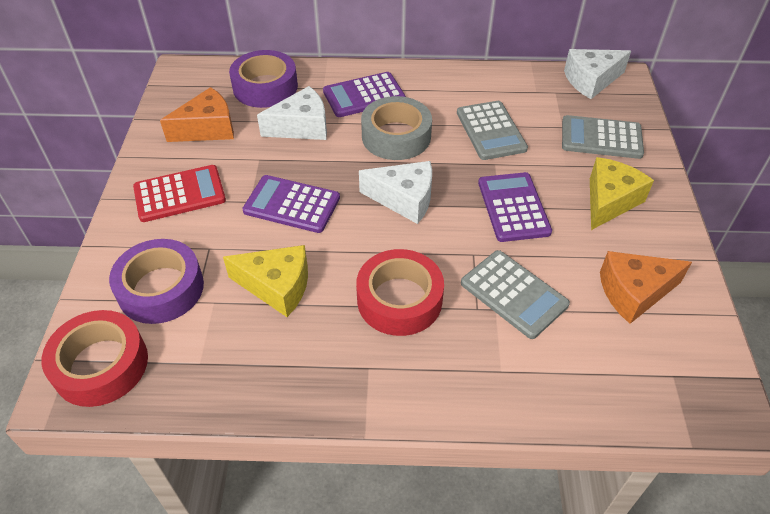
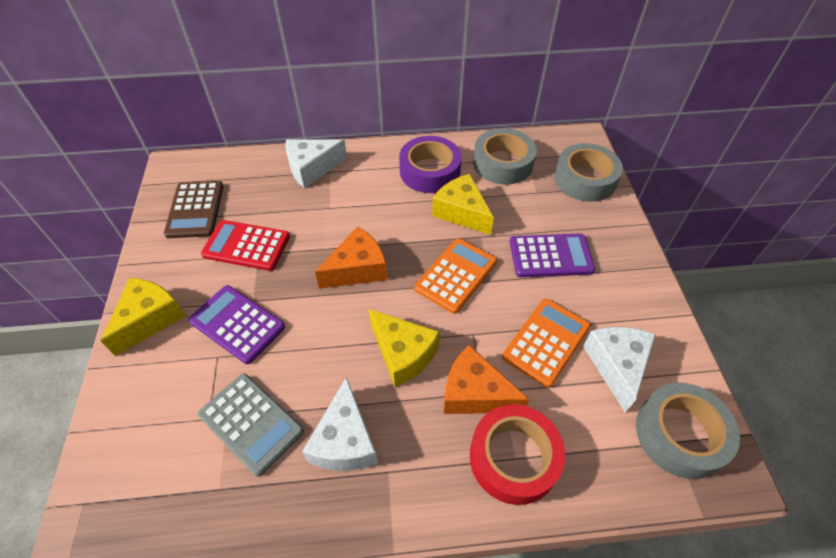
brown calculator: none = 0 -> [164,181,223,238] = 1
grey calculator: [457,101,528,160] [461,250,570,339] [562,115,644,159] = 3 -> [198,373,304,477] = 1
grey tape: [361,96,432,160] = 1 -> [473,128,537,185] [554,143,623,202] [636,382,740,479] = 3
orange calculator: none = 0 -> [415,238,497,314] [502,299,591,388] = 2
purple calculator: [242,175,340,233] [323,72,406,117] [478,172,552,242] = 3 -> [188,285,285,364] [510,233,595,277] = 2
purple tape: [109,239,204,324] [229,50,298,108] = 2 -> [399,136,462,193] = 1
red tape: [42,310,148,407] [356,249,444,336] = 2 -> [470,404,565,505] = 1
yellow cheese: [223,245,308,317] [590,157,654,230] = 2 -> [101,278,186,356] [369,309,440,387] [432,174,494,235] = 3

